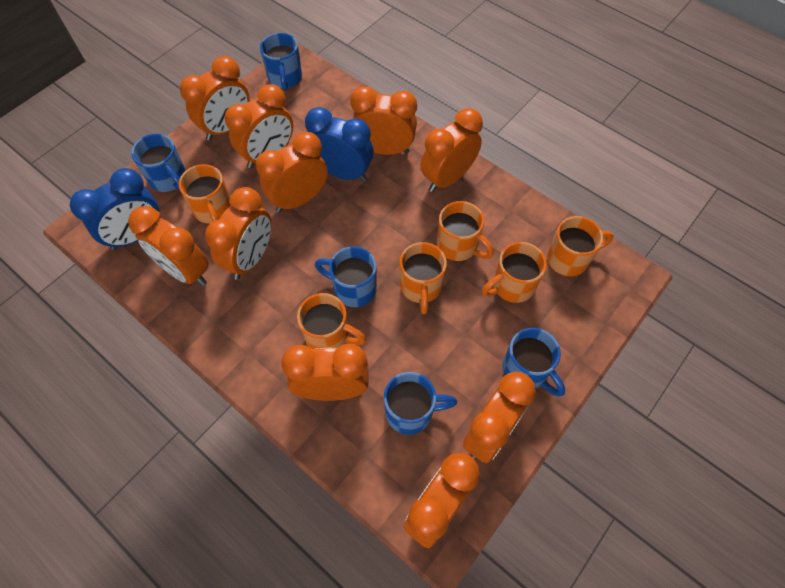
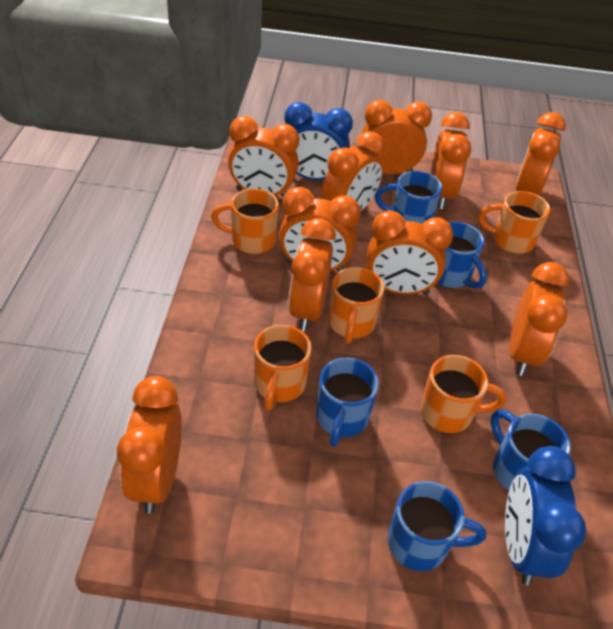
orange mug: [179,164,231,224] [297,293,366,349] [400,242,447,314] [437,201,494,261] [482,242,547,303] [547,216,614,276] = 6 -> [211,189,279,254] [254,325,312,410] [328,267,384,344] [420,355,506,433] [478,191,550,254] = 5

